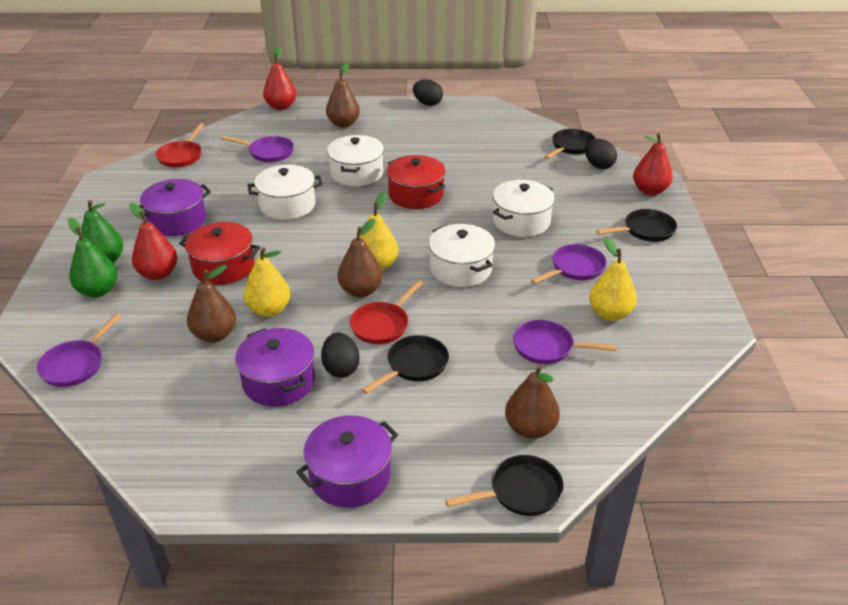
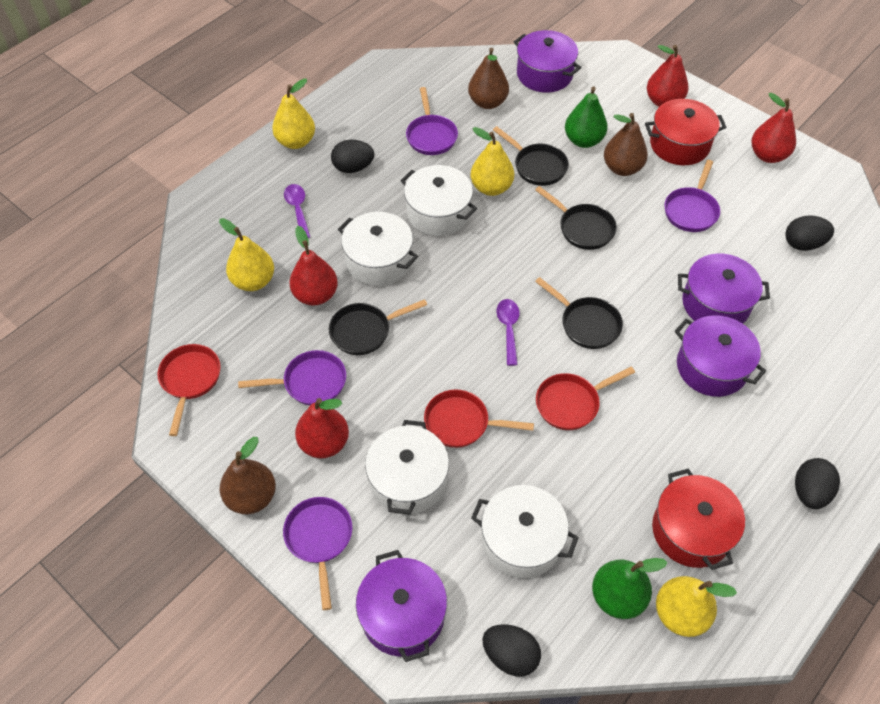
black egg: [321,333,360,378] [413,80,443,106] [585,139,617,169] = 3 -> [331,140,374,173] [483,624,541,676] [785,215,834,251] [795,458,840,509] = 4
brown pear: [187,265,236,342] [326,63,360,127] [338,219,383,297] [505,365,560,439] = 4 -> [220,437,276,514] [468,48,509,109] [604,113,648,176] = 3
purple pot: [139,179,211,236] [235,328,315,407] [296,415,398,508] = 3 -> [356,550,447,662] [514,30,582,93] [675,315,766,397] [678,254,770,324] = 4
purple spoon: none = 0 -> [284,184,310,238] [496,299,520,366] = 2
red pan: [156,123,204,167] [350,280,423,344] = 2 -> [157,344,221,436] [424,389,534,448] [536,366,635,430] = 3
red pear: [129,203,177,280] [263,47,296,110] [633,133,673,195] = 3 -> [289,226,338,306] [295,398,349,458] [647,45,689,107] [751,93,796,163] = 4
yellow pear: [243,247,291,317] [360,192,398,270] [589,238,637,321] = 3 -> [219,218,274,291] [272,78,315,149] [470,127,514,196] [656,576,737,637] = 4

